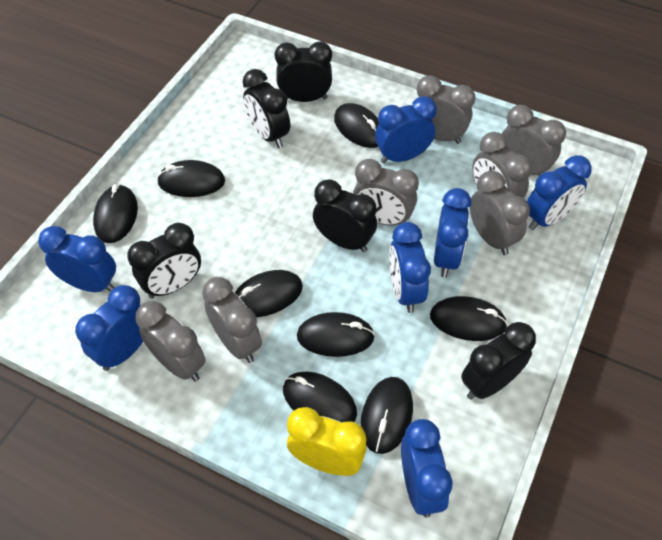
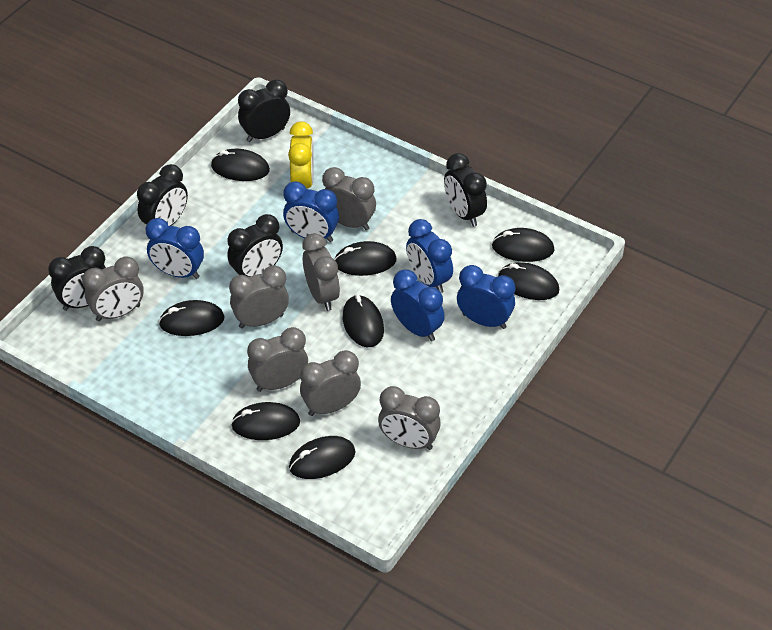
blue clock: [38,226,116,292] [75,285,143,371] [375,96,437,163] [389,222,431,313] [401,419,452,518] [434,188,472,277] [527,155,592,230] = 7 -> [146,218,204,279] [283,181,339,242] [391,270,445,341] [406,219,453,293] [457,265,515,329] = 5

